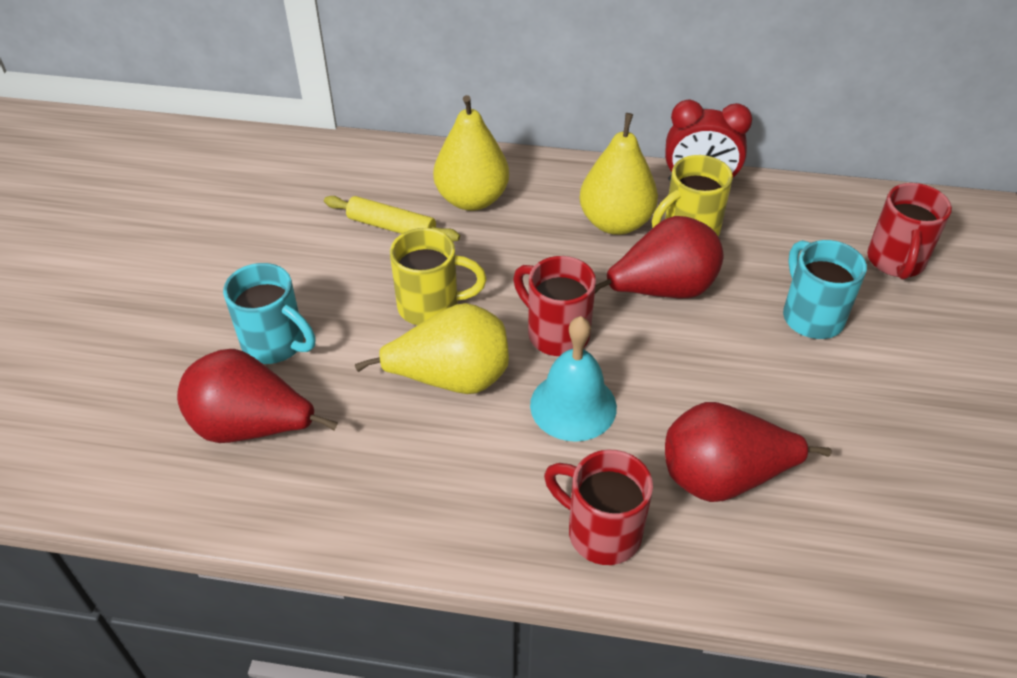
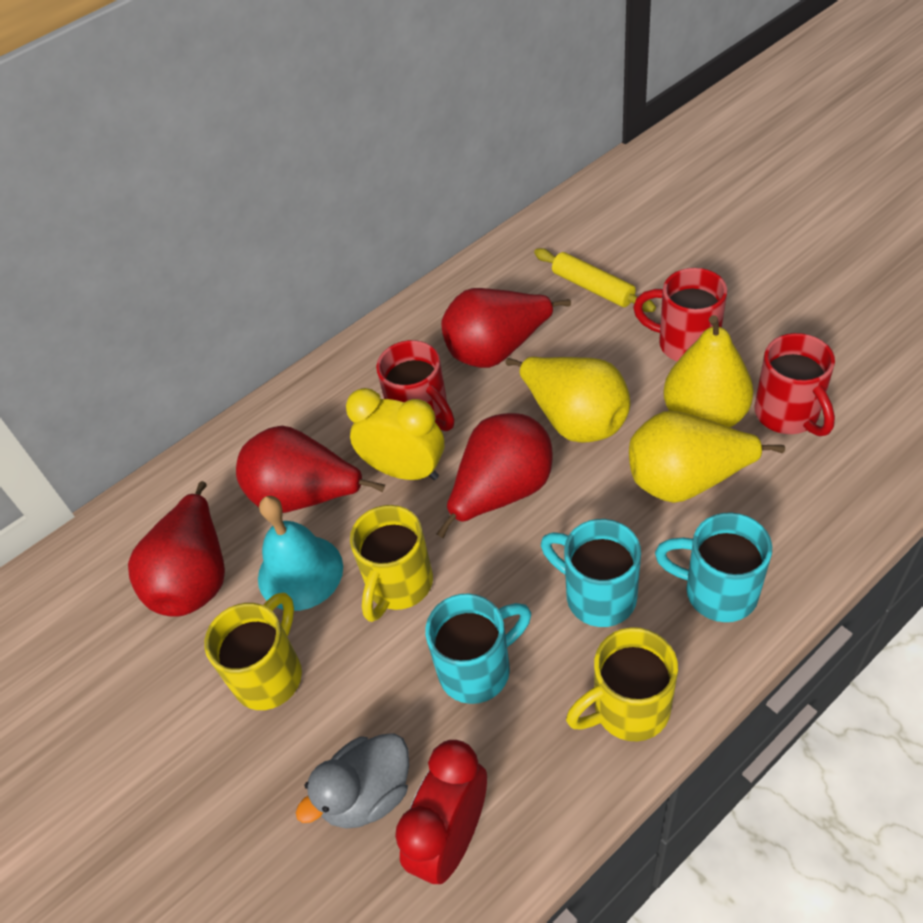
grey duck: none = 0 -> [296,733,409,829] = 1
red pear: [177,349,338,443] [595,216,723,298] [665,402,831,502] = 3 -> [128,481,225,617] [236,426,385,513] [437,413,553,538] [441,288,571,368] = 4
turquoise mug: [223,263,316,364] [783,240,867,339] = 2 -> [425,593,531,704] [541,519,641,627] [655,512,772,622] = 3
yellow clock: none = 0 -> [346,388,444,480] = 1
yellow mug: [390,228,487,325] [652,155,733,237] = 2 -> [204,592,302,710] [350,505,433,622] [566,627,678,741] = 3

